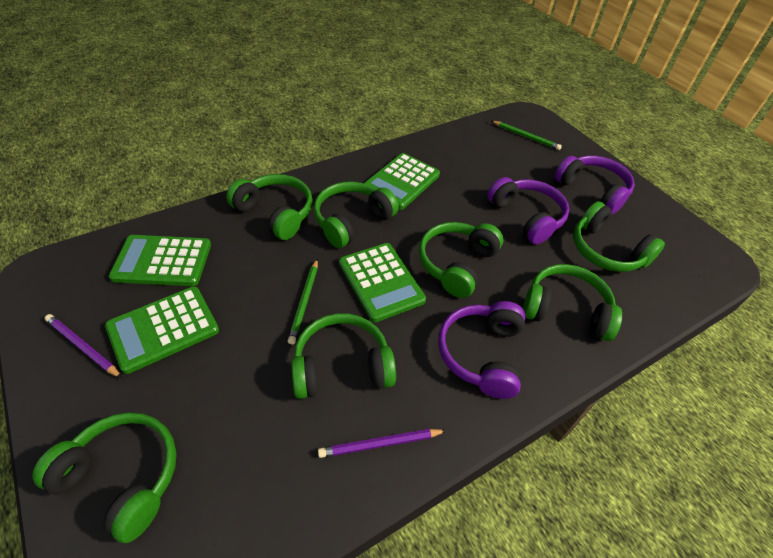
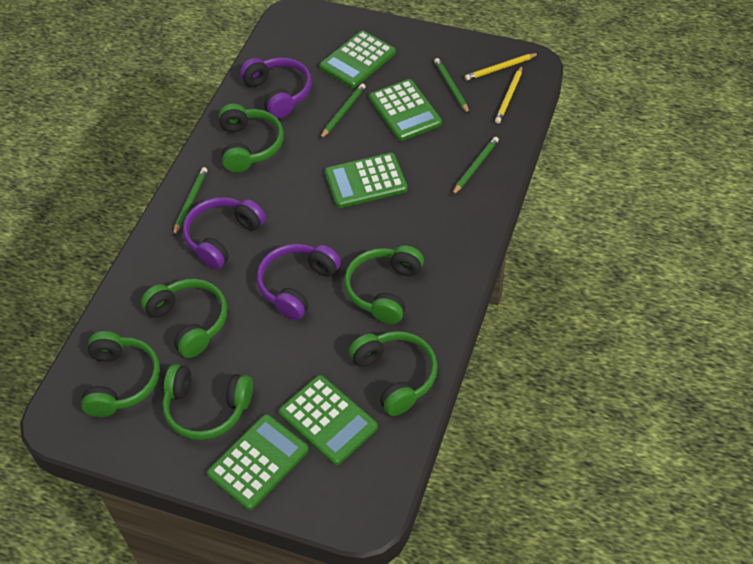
green calculator: [105,286,219,374] [109,235,211,286] [339,243,426,322] [364,153,440,210] = 4 -> [207,414,309,510] [279,375,378,465] [320,31,396,88] [325,153,408,208] [369,79,442,141] = 5
green headphones: [32,412,177,543] [226,174,313,240] [291,313,396,399] [314,182,399,248] [419,222,503,298] [523,264,622,341] [573,201,665,272] = 7 -> [81,331,160,417] [141,279,227,358] [162,364,253,440] [219,104,284,172] [344,245,424,324] [349,331,438,416] = 6
green pencil: [288,259,318,344] [492,121,562,150] = 2 -> [173,167,207,236] [320,83,366,139] [434,58,469,114] [452,137,499,195] = 4
purple pencil: [45,314,122,378] [318,429,447,458] = 2 -> none = 0
yellow pencil: none = 0 -> [465,53,539,80] [495,66,522,124] = 2

